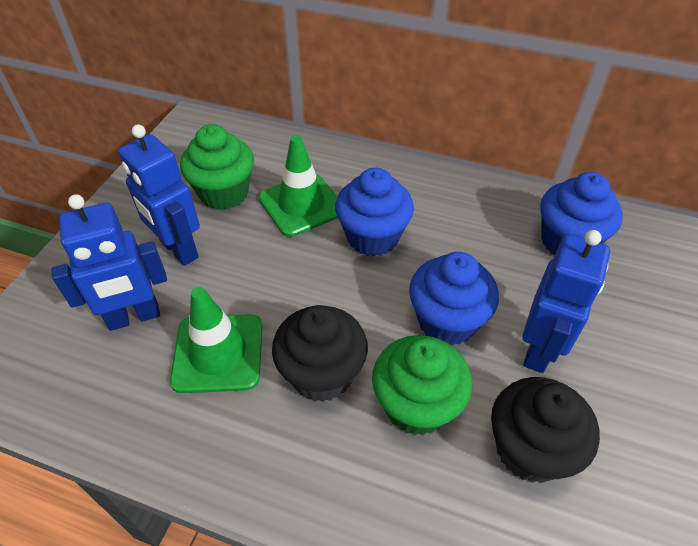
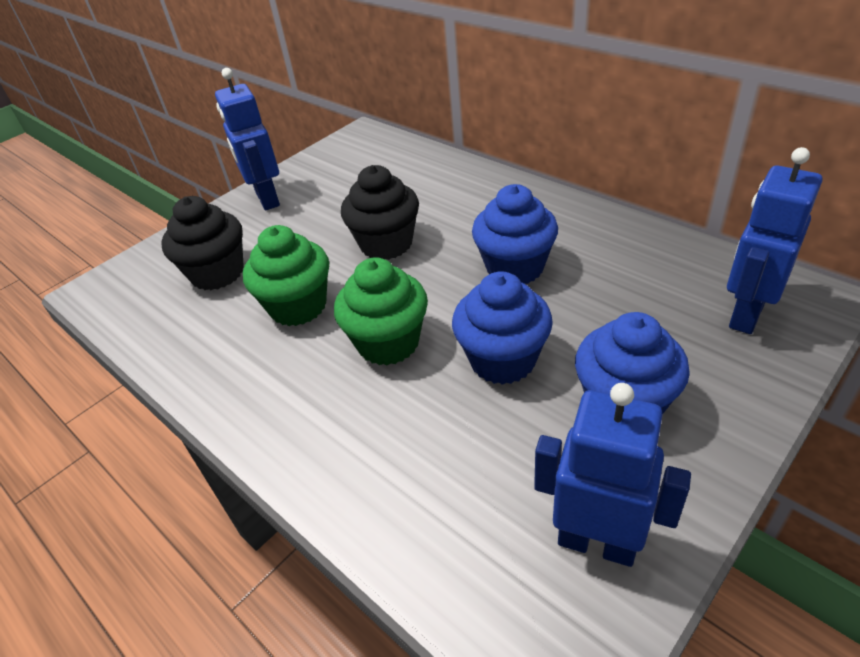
green traffic cone: [170,287,262,393] [259,135,338,237] = 2 -> none = 0

